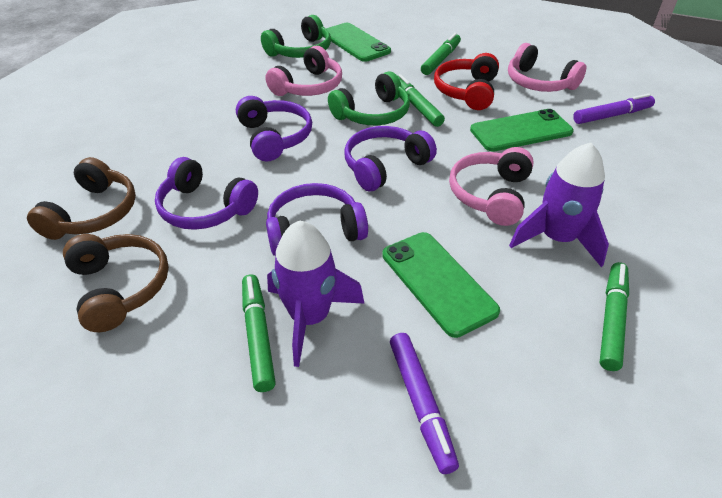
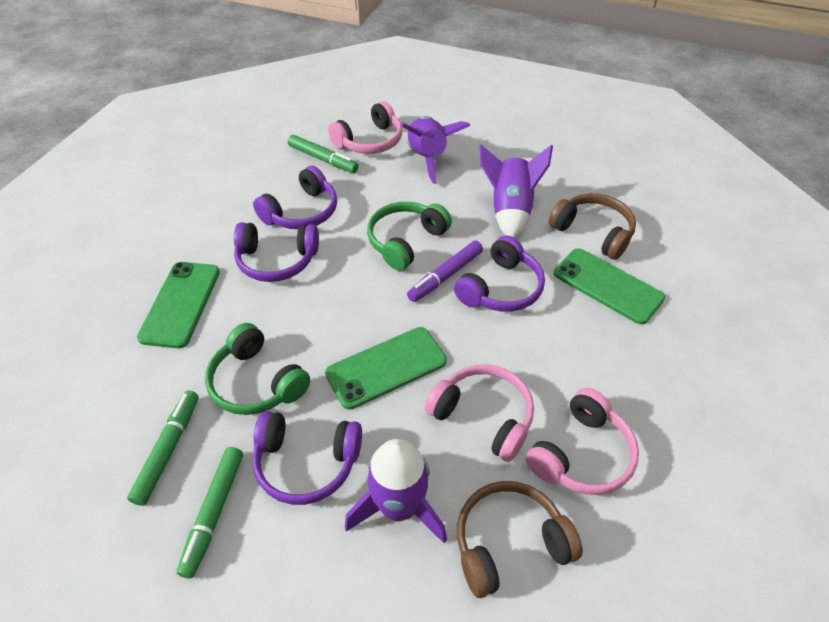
green marker: [242,274,276,392] [398,74,445,127] [421,33,461,75] [599,262,629,371] = 4 -> [127,390,199,506] [177,447,243,578] [288,135,358,173] = 3
purple marker: [390,333,459,474] [573,93,655,124] = 2 -> [407,241,483,302] = 1
purple rocket: [267,221,365,367] [509,143,609,267] = 2 -> [345,439,447,543] [401,116,471,184] [480,145,553,238] = 3
red headphones: [434,53,499,110] = 1 -> none = 0

